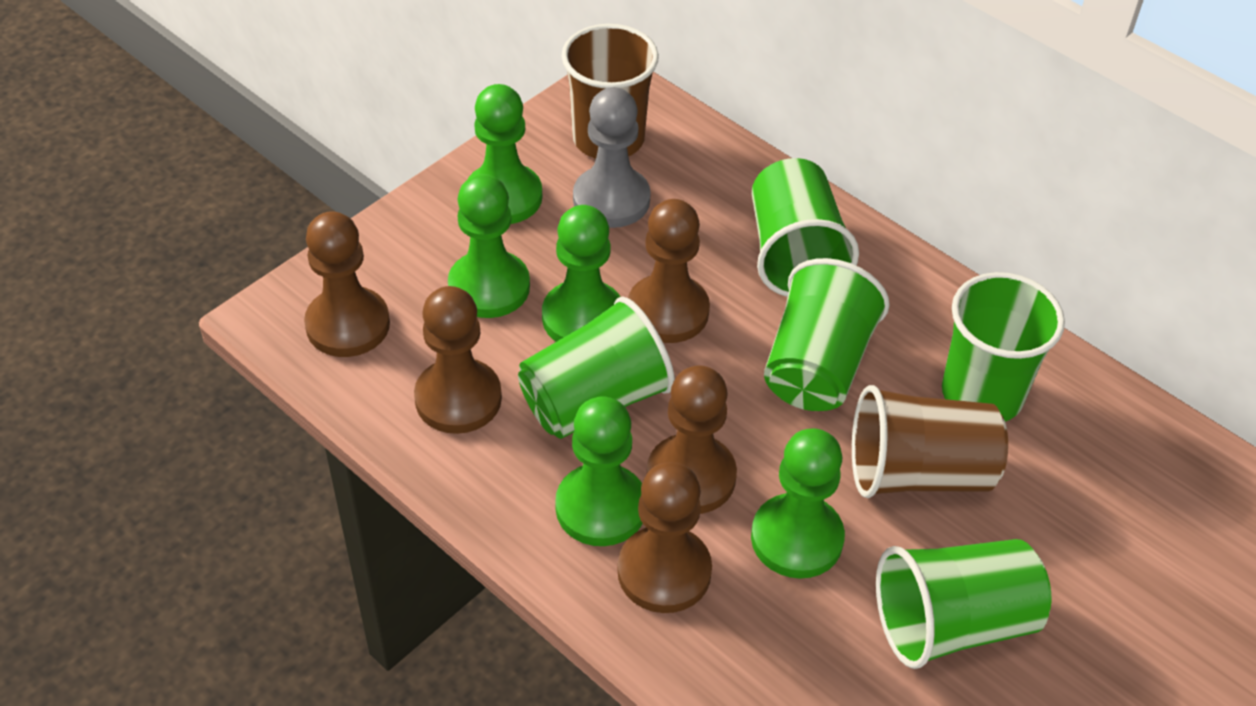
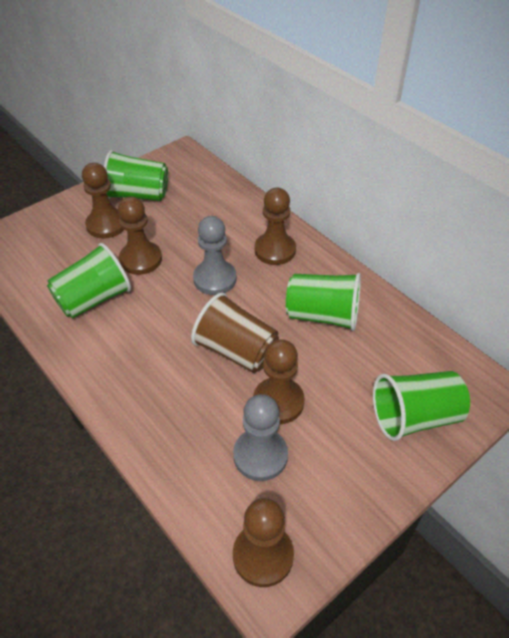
brown cup: [561,24,659,159] [852,385,1008,498] = 2 -> [191,293,279,373] = 1
green cup: [518,297,675,439] [752,158,859,297] [764,258,890,411] [876,539,1051,669] [942,272,1065,422] = 5 -> [47,243,131,319] [104,150,168,201] [286,273,361,331] [373,371,470,441] = 4
green pawn: [448,174,530,318] [467,84,542,224] [542,205,621,342] [555,396,643,546] [751,428,845,579] = 5 -> none = 0
grey pawn: [573,87,651,228] = 1 -> [193,216,237,295] [233,394,288,481] = 2

